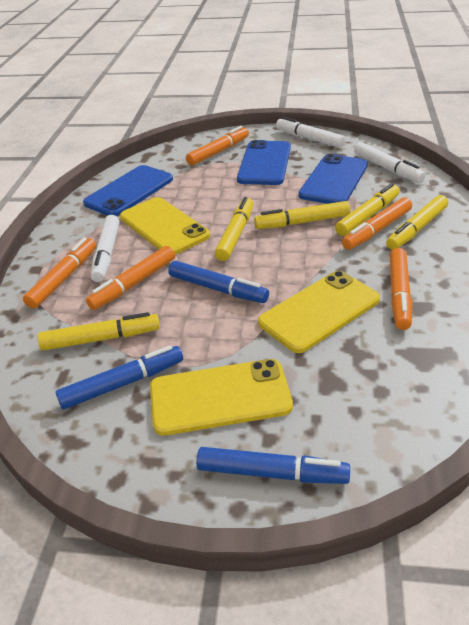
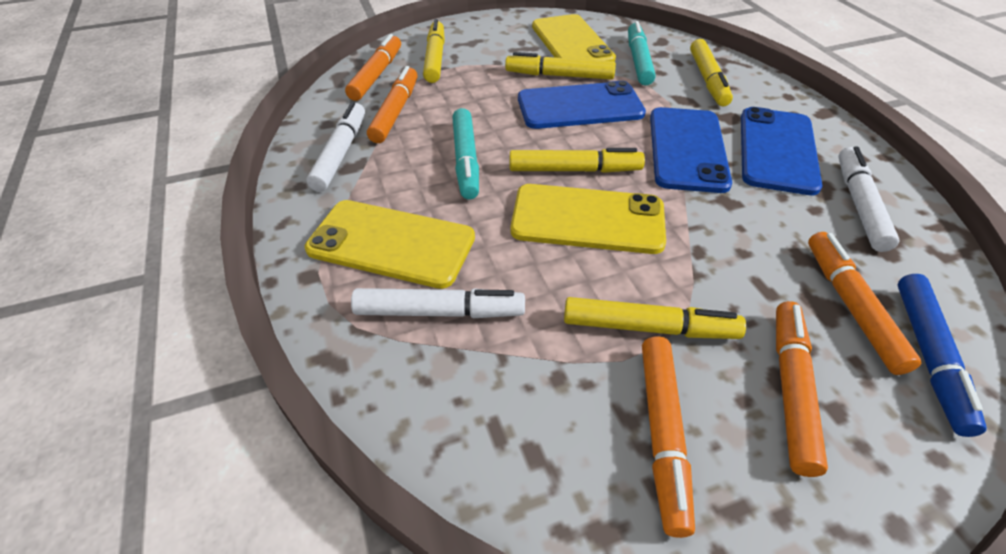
blue marker: [56,345,183,410] [168,261,269,303] [196,447,350,484] = 3 -> [898,274,987,437] = 1
turquoise marker: none = 0 -> [452,108,479,200] [628,21,656,86] = 2

